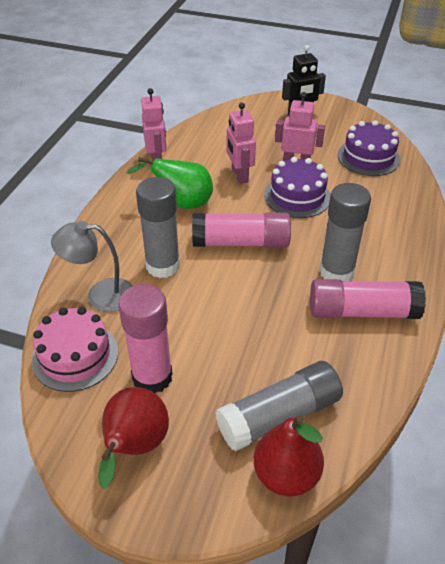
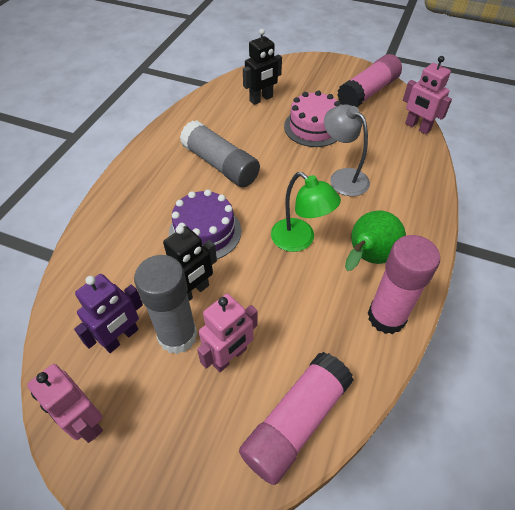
black robot: [282,45,326,116] = 1 -> [163,225,217,301] [243,29,282,105] = 2
green lamp: none = 0 -> [271,172,341,252] = 1
grey glue stick: [136,177,180,278] [216,361,343,452] [319,183,371,281] = 3 -> [134,255,197,354] [180,120,260,187] = 2
purple cake: [264,157,331,218] [337,120,400,176] = 2 -> [169,189,241,259] = 1
purple robot: none = 0 -> [74,274,143,353] = 1
red pear: [98,387,169,489] [253,415,324,497] = 2 -> none = 0

